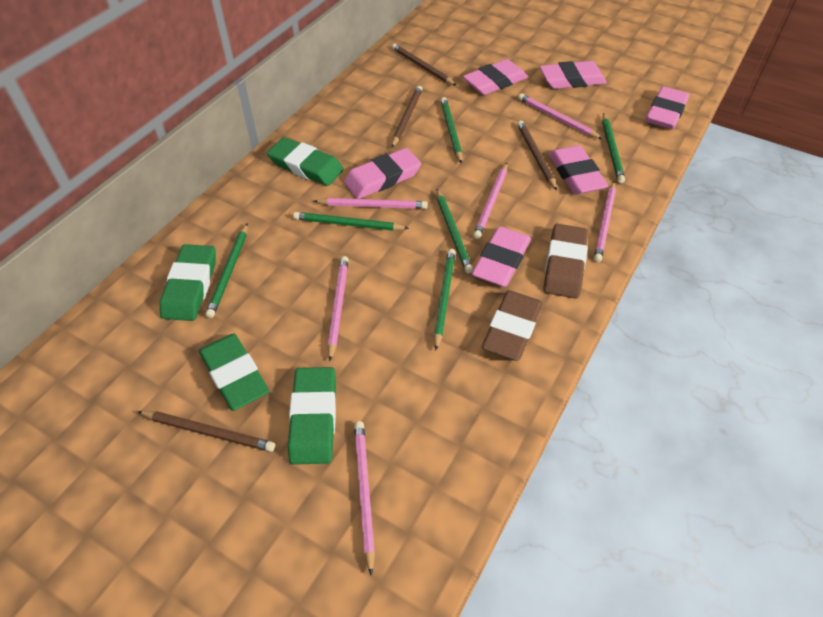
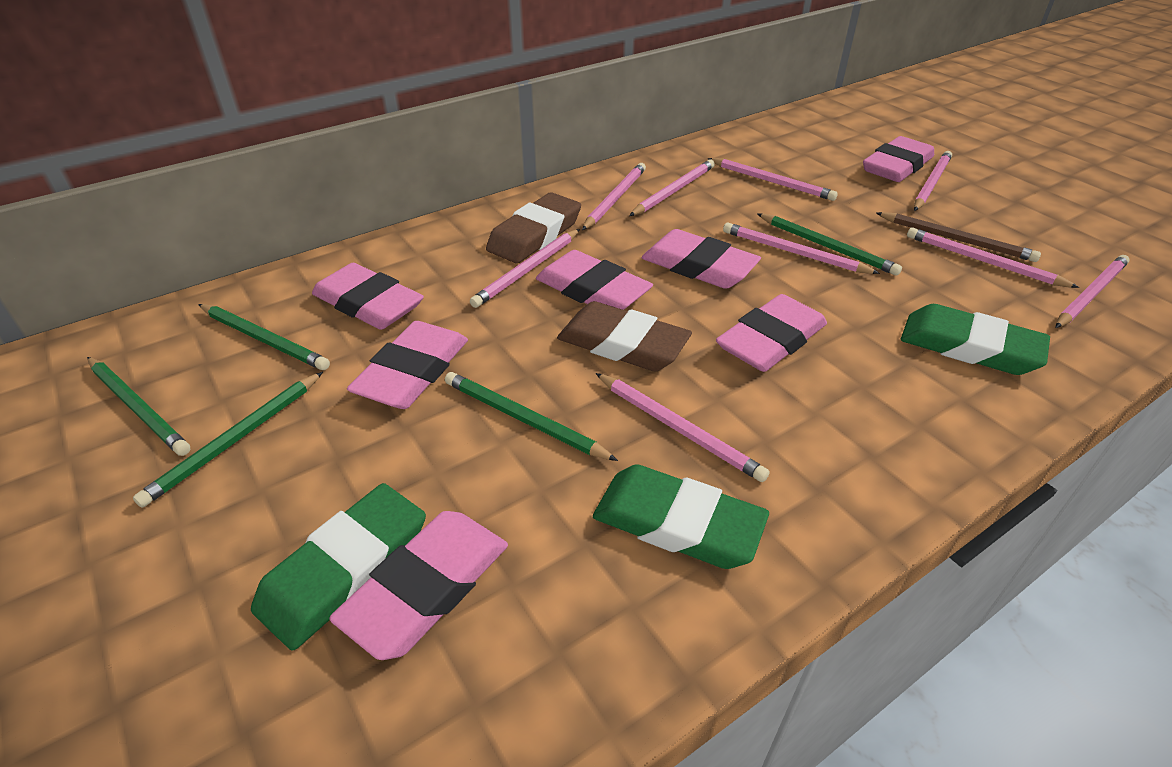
brown pencil: [137,411,275,452] [392,44,457,86] [392,86,423,148] [517,120,557,191] = 4 -> [876,212,1041,262] = 1
green eraser: [160,244,216,321] [199,333,269,411] [267,137,344,186] [288,367,336,465] = 4 -> [251,483,426,650] [593,464,769,569] [901,304,1050,375] = 3
green pencil: [206,224,248,318] [293,212,409,231] [434,249,456,351] [436,189,473,273] [441,97,462,164] [602,113,625,183] = 6 -> [87,357,190,456] [133,372,323,508] [198,304,330,370] [445,372,618,461] [758,214,902,276] = 5
pink eraser: [344,148,421,199] [463,59,528,95] [472,226,531,287] [540,61,607,89] [549,145,608,195] [646,86,689,129] = 6 -> [312,263,424,330] [329,511,508,660] [347,321,468,409] [536,250,653,310] [641,229,761,289] [716,294,827,372] [863,136,934,182] = 7
pink pencil: [314,198,428,209] [328,256,349,361] [354,421,375,576] [473,163,507,239] [518,93,602,139] [594,181,616,262] = 6 -> [470,229,580,308] [582,163,646,230] [596,373,770,482] [629,160,715,216] [708,158,838,201] [723,223,880,274] [907,227,1079,288] [914,151,952,211] [1056,255,1130,328] = 9

